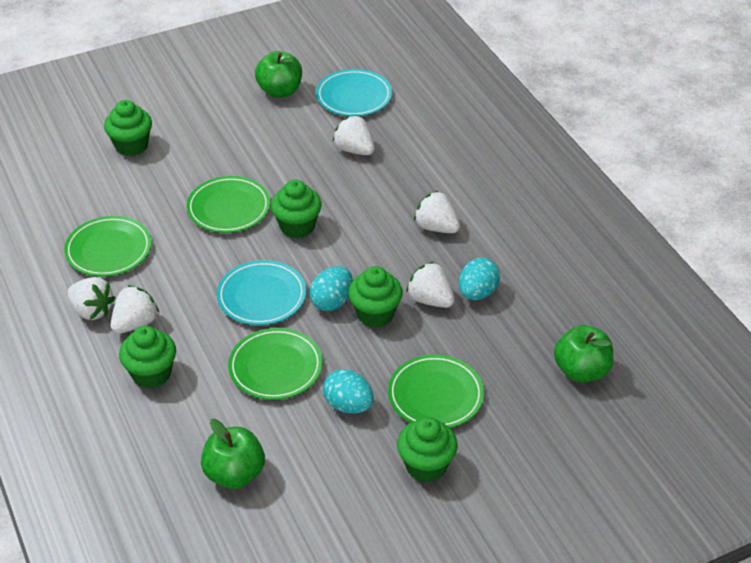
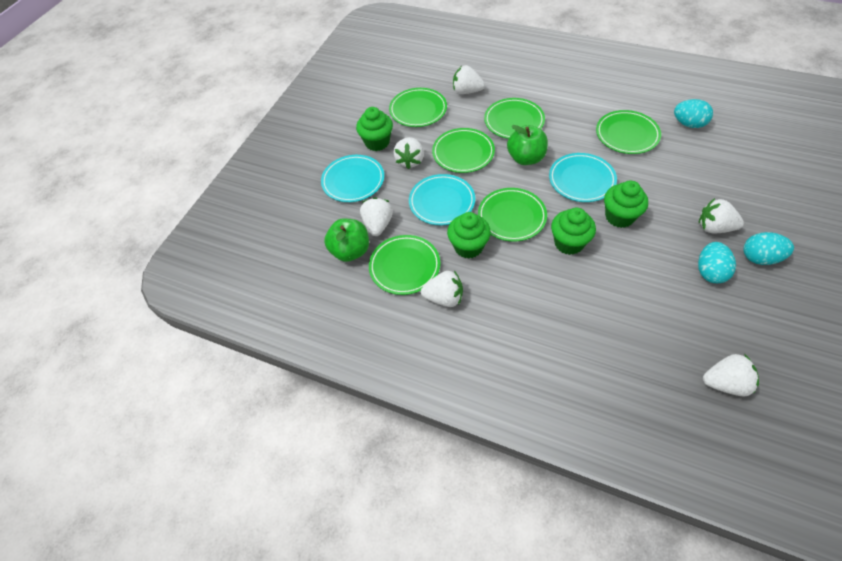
green apple: [201,419,265,489] [255,51,302,98] [554,325,613,383] = 3 -> [324,218,369,262] [507,125,548,165] = 2
green cupcake: [104,100,152,156] [119,326,176,389] [271,180,322,238] [348,266,403,328] [397,417,457,482] = 5 -> [356,107,393,151] [447,212,491,259] [551,208,596,255] [604,180,648,228] = 4
green plate: [64,216,151,277] [186,176,270,233] [228,328,323,400] [388,354,484,428] = 4 -> [369,235,440,295] [389,88,447,127] [432,128,495,173] [478,188,547,242] [484,98,545,139] [596,110,661,154] = 6
turquoise plate: [217,260,306,325] [316,69,392,116] = 2 -> [321,155,384,202] [409,174,475,225] [549,153,617,202] = 3
white strawberry: [67,277,115,320] [111,285,159,334] [333,115,375,155] [406,262,455,308] [414,191,460,233] = 5 -> [360,197,393,236] [394,137,424,169] [421,271,463,307] [453,65,485,94] [699,198,744,234] [703,354,759,396] = 6

